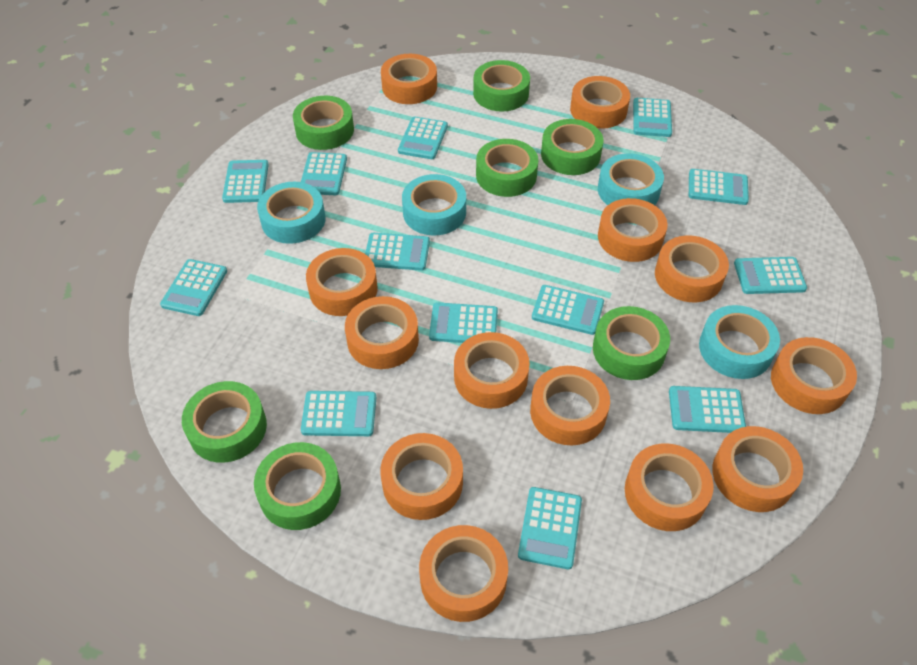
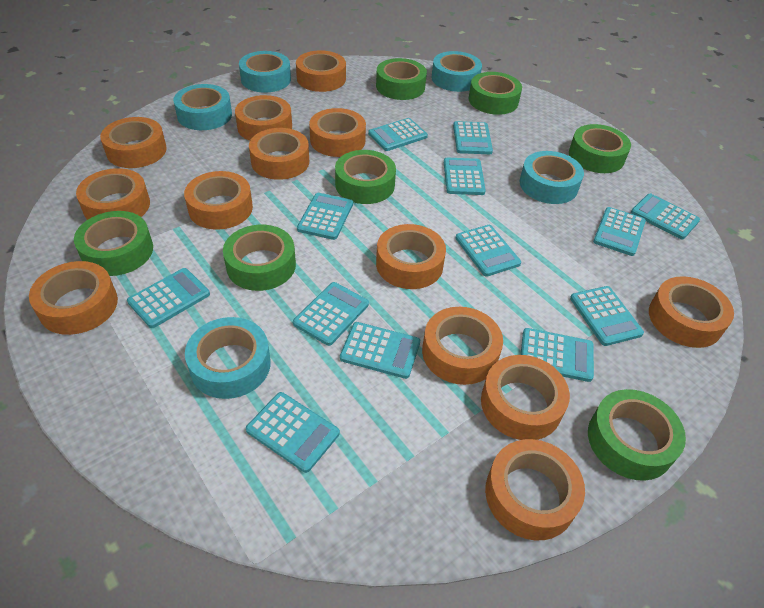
turquoise tape: [257,182,326,244] [402,174,466,235] [598,153,664,205] [699,305,780,379] = 4 -> [173,84,232,130] [185,317,271,399] [239,51,291,93] [431,51,482,92] [519,151,584,204] = 5

